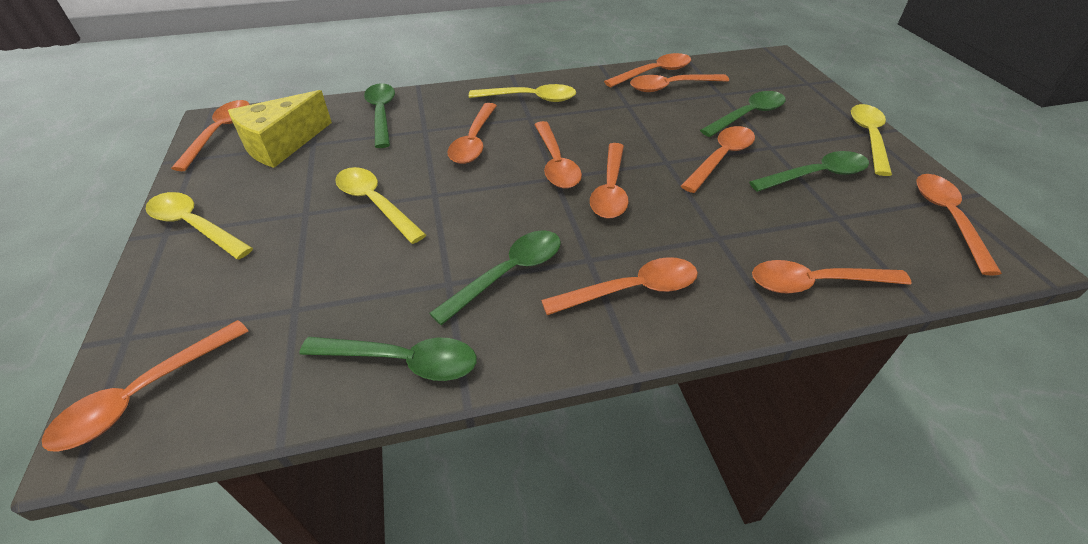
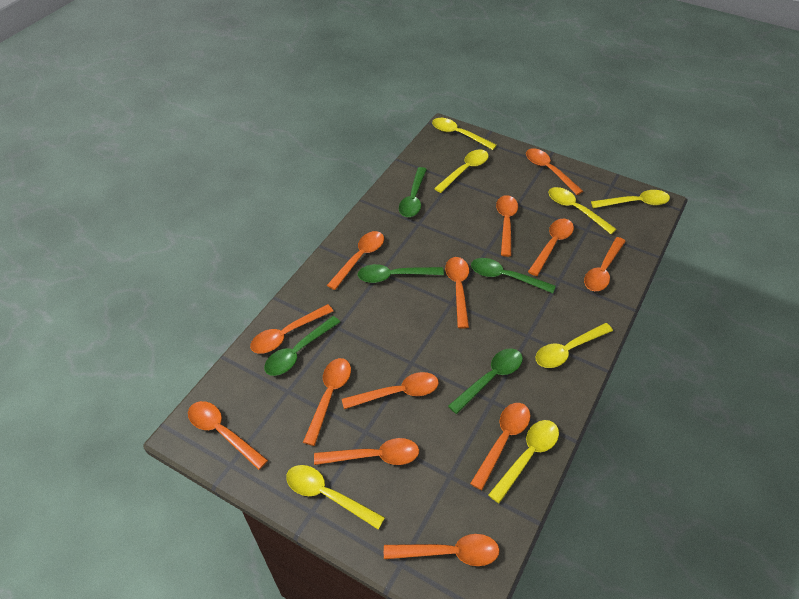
orange spoon: [42,320,248,452] [171,100,250,171] [447,103,497,164] [534,121,582,188] [541,257,698,315] [590,143,629,218] [604,53,691,87] [630,74,729,92] [681,126,755,193] [752,260,912,294] [916,174,1002,275] = 11 -> [188,401,268,470] [250,304,333,354] [303,358,351,446] [314,438,419,465] [327,231,384,290] [342,372,439,409] [384,534,499,566] [445,257,469,329] [470,403,530,490] [496,195,518,257] [526,148,583,195] [528,219,574,276] [584,237,626,291] = 13
yellow cheese: [228,90,332,168] = 1 -> none = 0
yellow spoon: [146,192,253,259] [335,167,426,244] [469,84,576,102] [851,104,892,176] = 4 -> [286,465,385,529] [432,118,497,150] [434,149,489,193] [488,420,559,503] [536,323,613,368] [549,187,617,234] [591,190,670,208] = 7

